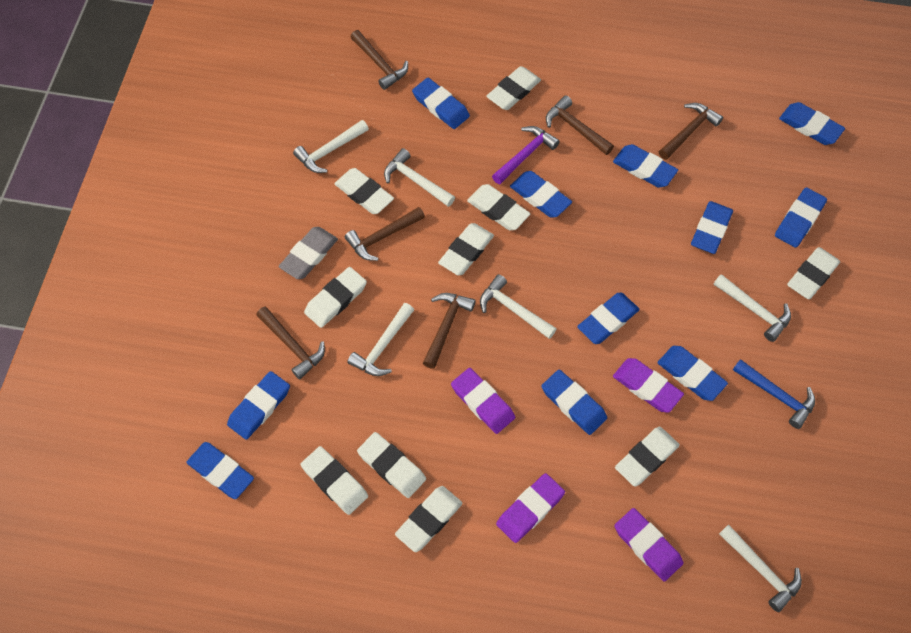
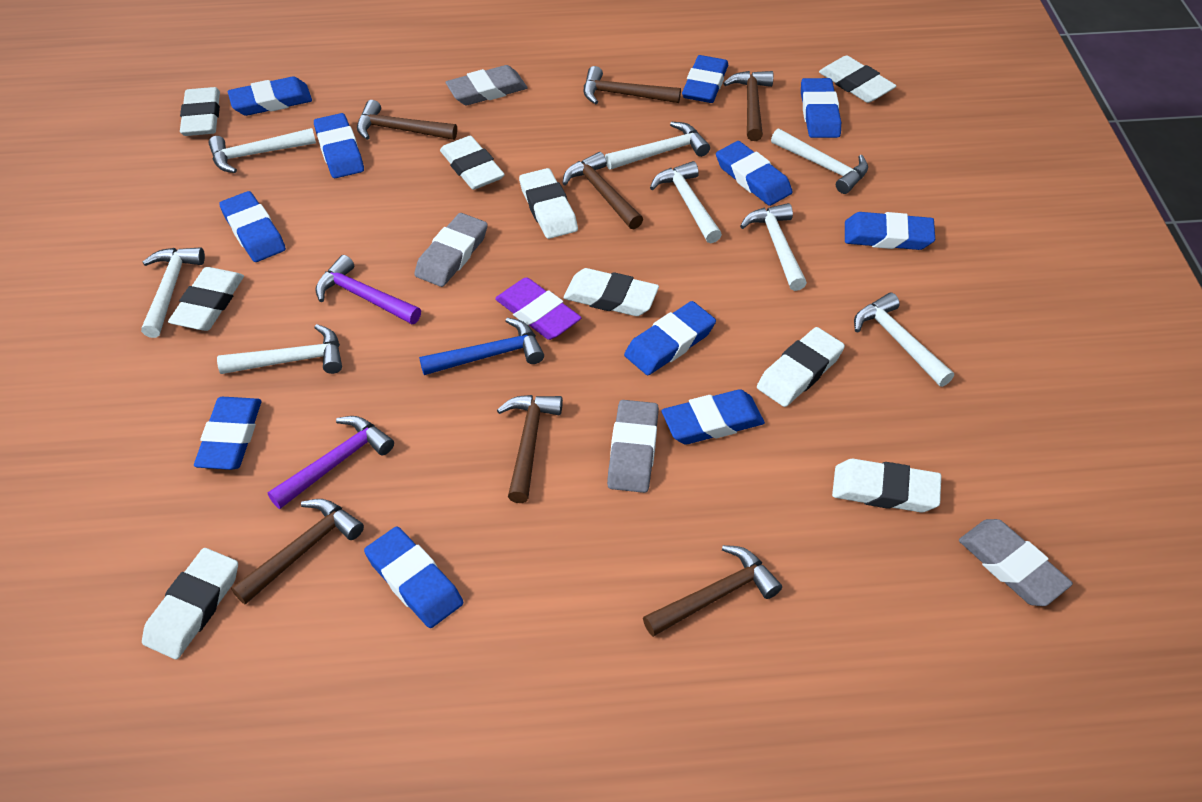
brown hammer: [256,307,325,379] [345,207,425,261] [351,30,408,90] [423,293,476,369] [546,96,614,155] [659,103,723,160] = 6 -> [231,499,364,605] [357,100,457,140] [497,395,563,503] [562,152,643,229] [584,66,681,104] [643,545,782,637] [723,71,774,141] = 7
grey eraser: [279,227,338,279] = 1 -> [414,213,488,287] [446,65,527,105] [607,400,659,493] [959,519,1073,606] = 4
purple eraser: [451,368,515,434] [496,473,565,543] [613,358,684,413] [614,508,683,582] = 4 -> [495,277,581,340] = 1
purple hammer: [492,126,560,184] = 1 -> [268,416,394,509] [316,255,421,324] = 2
white eraser: [301,446,368,515] [304,267,367,328] [334,168,394,214] [357,432,426,498] [395,486,463,552] [438,223,494,276] [467,184,530,230] [486,66,541,110] [615,427,680,487] [787,247,840,299] = 10 -> [142,548,238,659] [168,267,244,331] [180,87,220,136] [440,136,505,190] [519,168,578,239] [564,268,659,316] [757,327,845,407] [819,55,896,103] [832,459,941,512] = 9
white hammer: [293,120,369,173] [347,303,414,376] [384,148,455,207] [480,274,556,339] [714,274,791,342] [719,525,802,612] = 6 -> [141,247,205,338] [208,128,316,173] [217,324,342,374] [605,122,710,170] [650,161,722,243] [740,203,807,291] [771,129,868,194] [854,292,954,387] = 8

